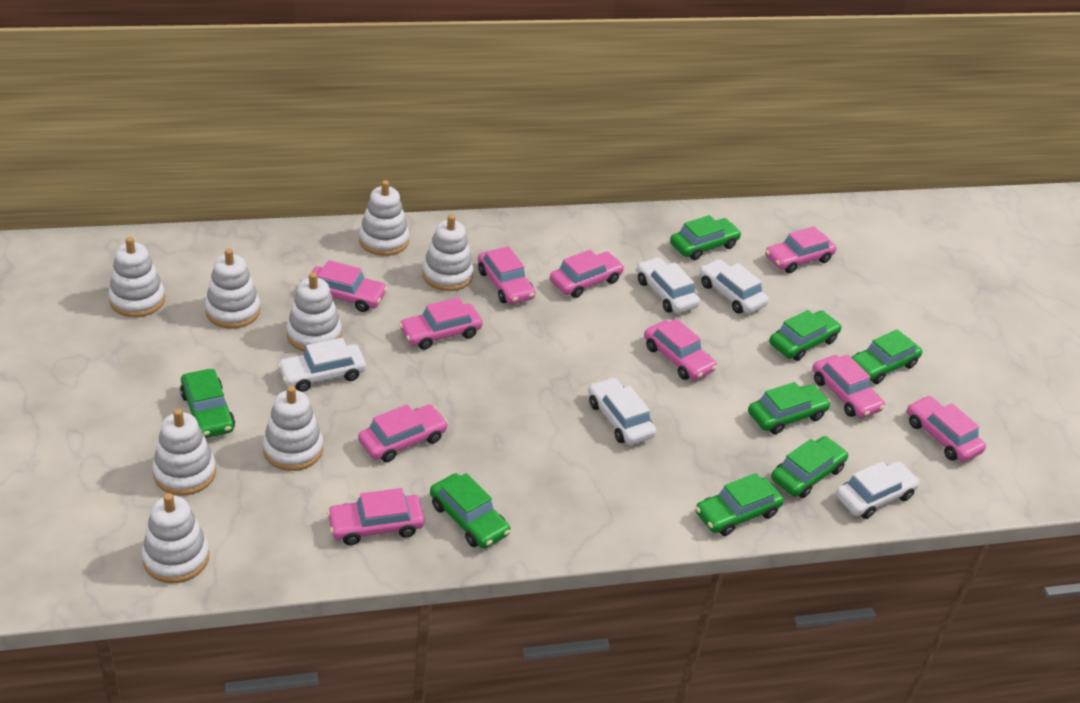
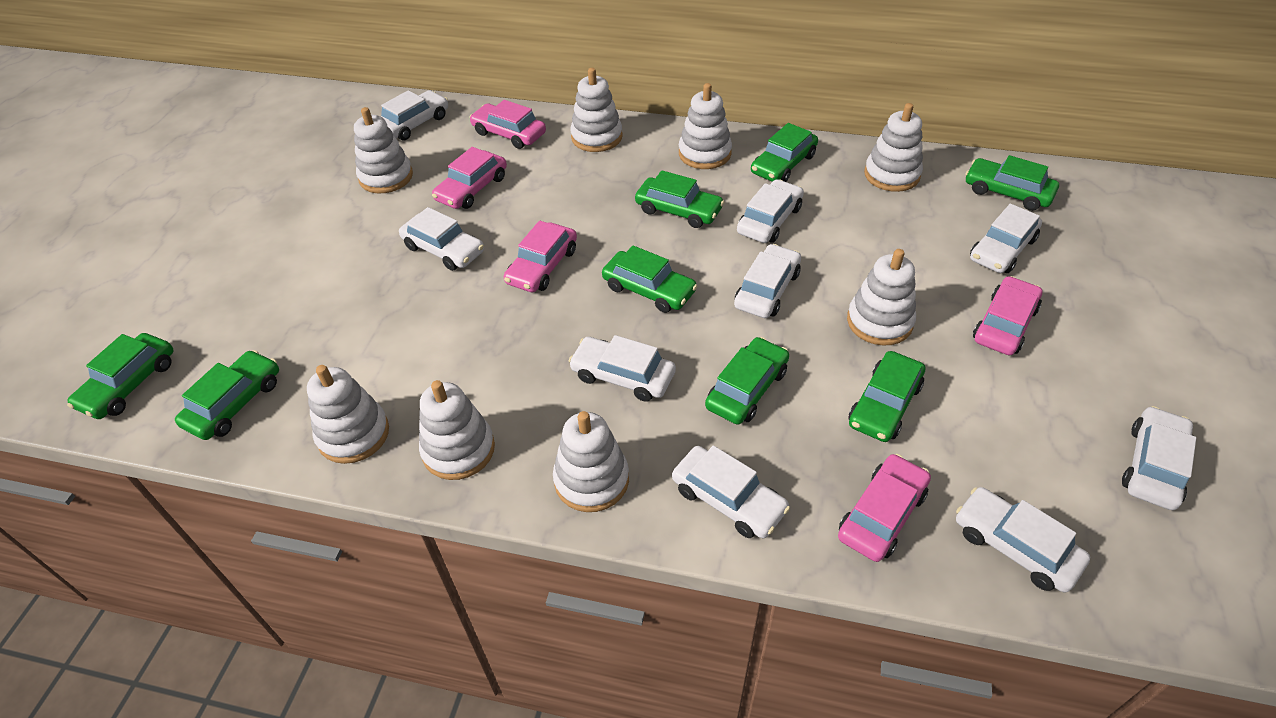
pink car: [308,260,387,312] [327,488,425,545] [358,404,448,462] [399,297,483,350] [478,246,536,304] [550,250,624,298] [644,319,717,380] [765,226,836,273] [812,354,885,418] [907,396,986,462] = 10 -> [432,147,507,209] [469,100,546,149] [504,221,577,292] [838,454,931,562] [973,276,1042,355] = 5
white car: [277,338,366,392] [588,377,656,445] [637,257,700,313] [699,259,769,314] [836,461,920,519] = 5 -> [381,90,448,141] [399,207,484,271] [569,335,676,402] [672,445,790,538] [734,244,801,318] [737,179,804,243] [956,487,1090,593] [970,204,1042,273] [1122,406,1196,510] = 9

